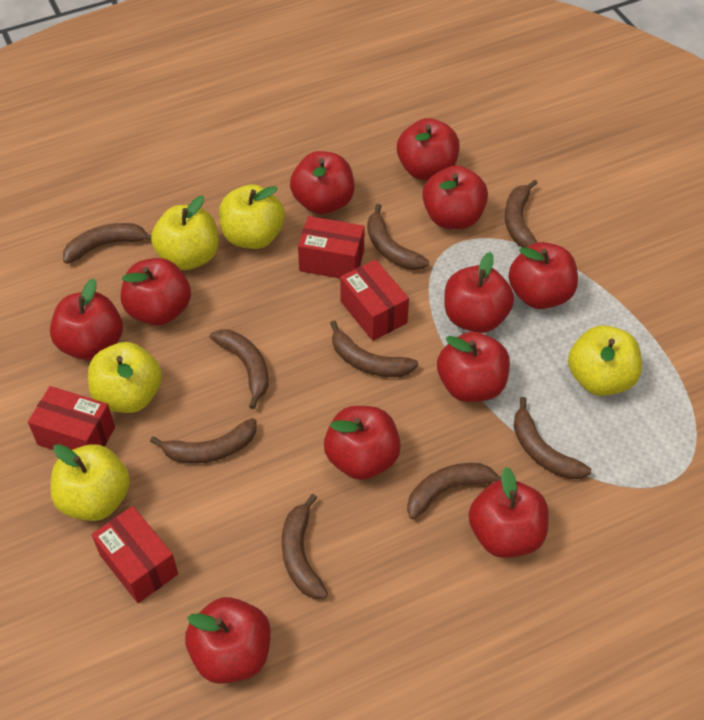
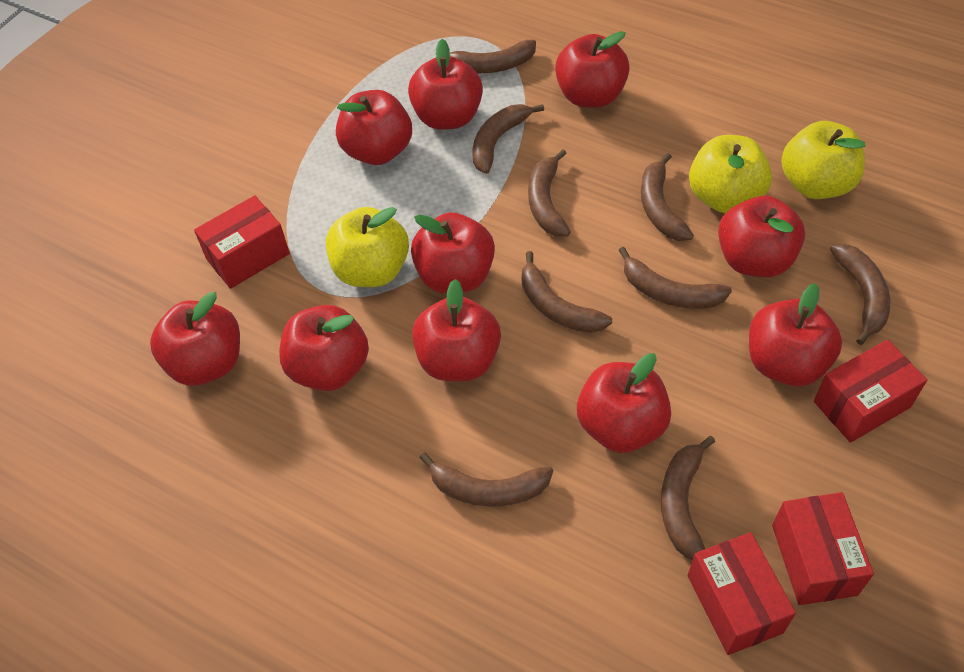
red apple: [50,278,123,360] [121,258,191,326] [185,597,271,684] [290,151,354,214] [324,406,401,480] [397,118,460,180] [422,165,488,229] [437,332,510,402] [444,252,514,333] [469,467,549,558] [509,242,578,309] = 11 -> [150,292,240,386] [279,305,369,391] [336,90,412,165] [408,39,483,130] [411,212,495,293] [412,279,501,381] [555,31,630,108] [577,353,671,453] [718,196,805,277] [749,283,842,386] = 10
yellow apple: [50,444,130,521] [88,342,162,413] [151,196,219,270] [219,184,285,249] [568,325,642,396] = 5 -> [326,207,409,287] [689,135,772,214] [781,121,865,199] = 3

